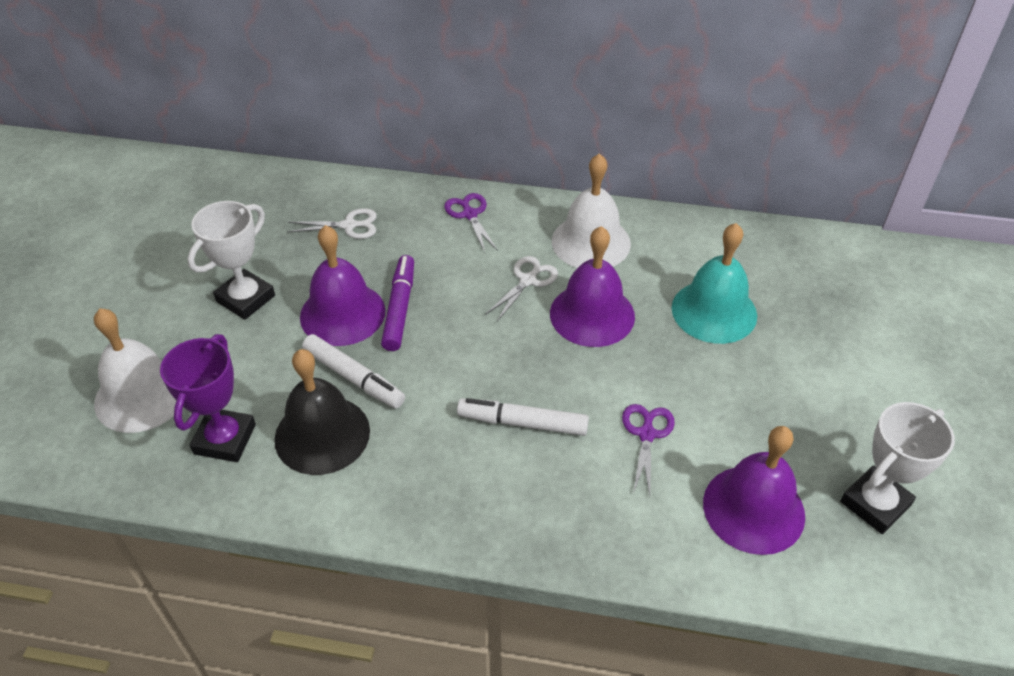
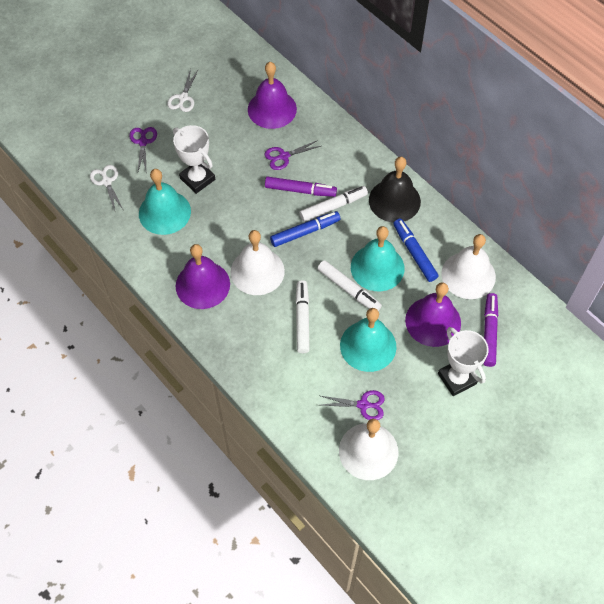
blue marker: none = 0 -> [270,211,340,247] [393,219,438,282] = 2
purple marker: [381,255,414,351] = 1 -> [265,177,337,197] [483,293,498,367] = 2
purple scissors: [444,193,498,252] [622,404,675,495] = 2 -> [129,127,157,171] [265,140,321,170] [321,390,385,420] = 3
purple trophy: [160,334,256,462] = 1 -> none = 0
turquoise bell: [672,223,757,344] = 1 -> [139,169,191,235] [340,308,396,372] [351,226,404,291] = 3
white bell: [94,308,177,433] [552,153,631,268] = 2 -> [231,230,285,295] [339,419,398,480] [441,234,496,299] = 3
white marker: [302,334,405,409] [457,398,589,436] = 2 -> [295,280,310,353] [299,186,368,222] [317,260,382,311] = 3

